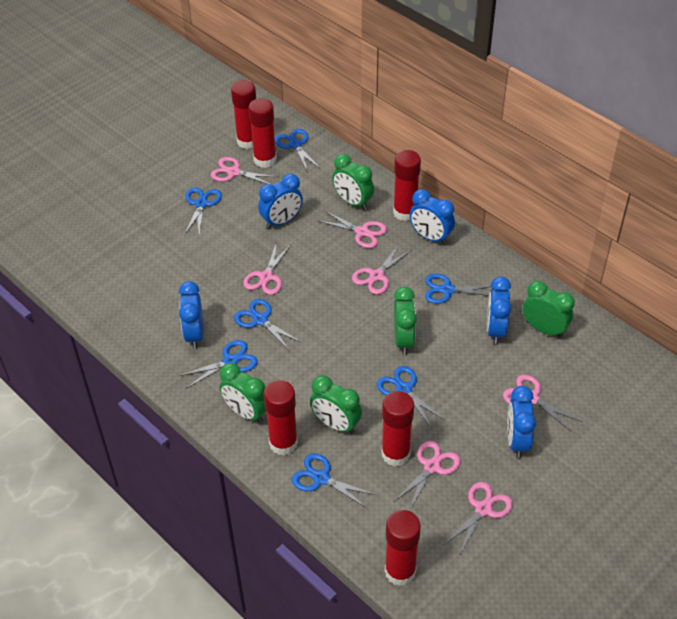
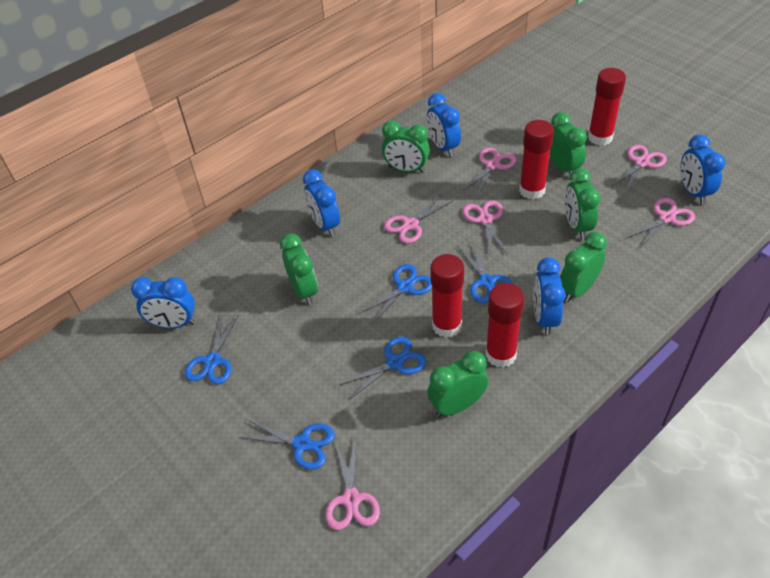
blue scissors: [179,340,258,389] [184,187,222,237] [234,299,301,351] [275,129,321,173] [292,453,377,509] [377,366,446,428] [425,274,491,304] = 7 -> [185,314,238,384] [239,419,335,470] [339,337,427,399] [359,264,432,324] [458,240,513,303] = 5
green clock: [219,363,266,423] [310,375,362,434] [332,154,374,210] [394,287,417,355] [523,281,575,338] = 5 -> [280,233,318,305] [382,121,430,173] [427,351,488,417] [550,112,587,174] [560,232,607,302] [565,168,600,240] = 6
pink scissors: [211,157,278,184] [243,242,291,295] [317,210,387,248] [352,244,411,295] [393,441,461,511] [443,482,513,556] [503,375,582,432] = 7 -> [325,437,380,530] [384,194,453,244] [462,200,508,257] [463,147,517,197] [612,145,667,193] [627,198,695,248] = 6
red glue stick: [231,80,256,149] [248,98,277,168] [264,380,298,455] [382,391,414,466] [385,510,421,586] [393,150,421,221] = 6 -> [430,254,464,338] [486,283,524,368] [519,120,554,200] [588,68,626,146] = 4

